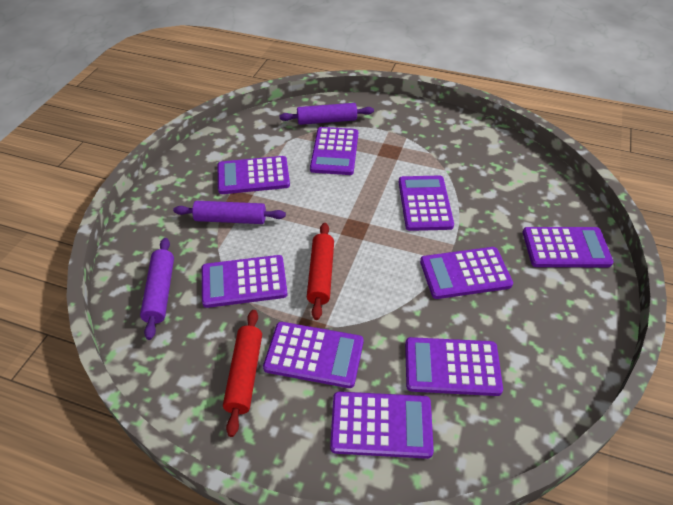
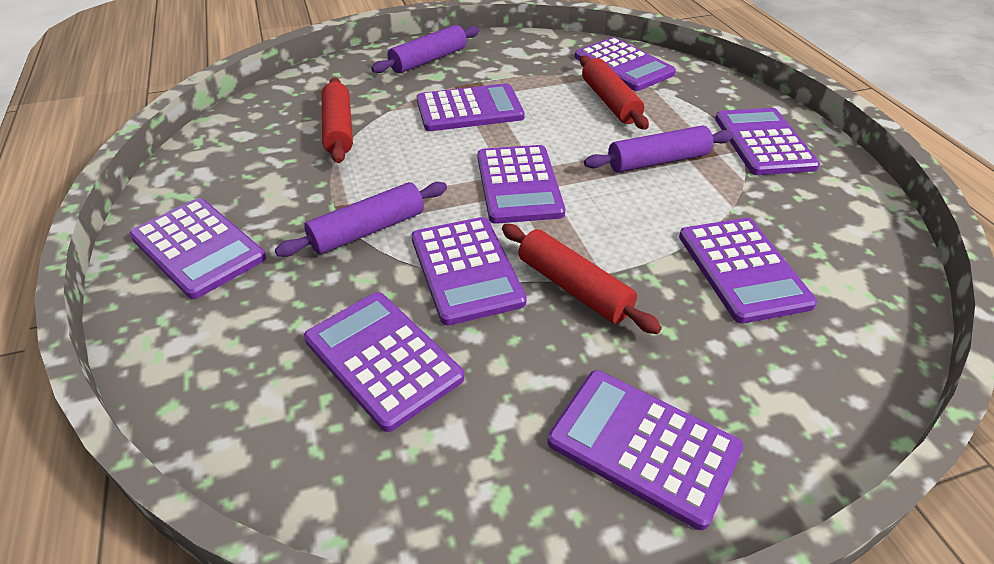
red rolling pin: [223,310,262,437] [307,223,334,320] = 2 -> [322,78,353,163] [502,224,662,334] [580,55,649,130] = 3

